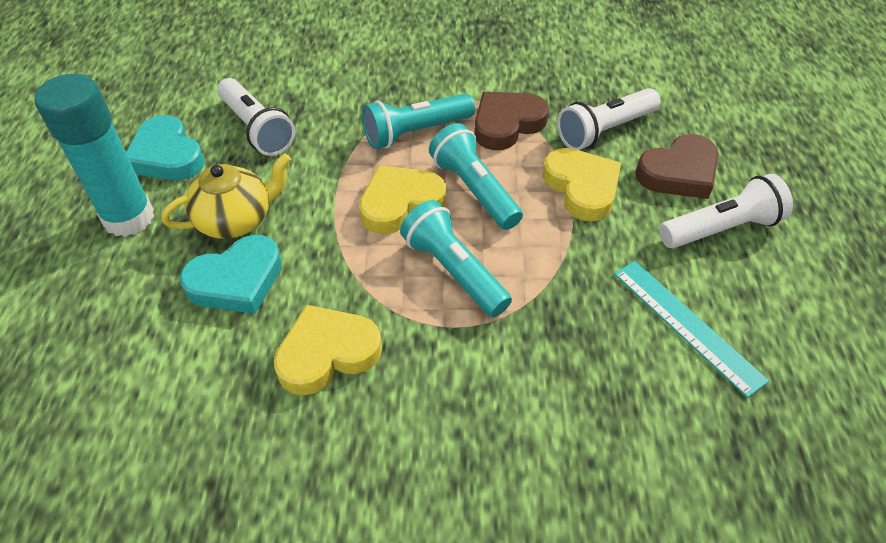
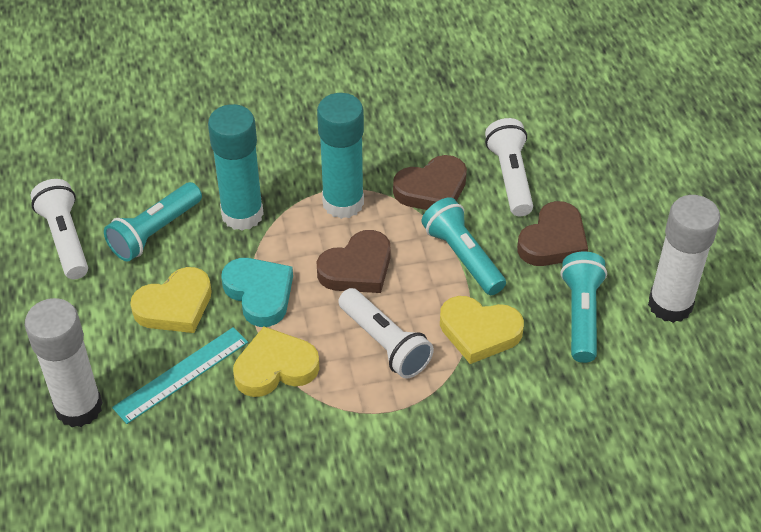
brown heart: [474,92,549,150] [635,134,719,199] = 2 -> [316,230,391,293] [393,155,467,210] [517,201,588,266] = 3
turquoise glue stick: [34,74,154,237] = 1 -> [208,104,264,231] [317,93,364,219] = 2
turquoise heart: [126,115,205,180] [180,235,282,314] = 2 -> [221,258,293,327] = 1
white glue stick: none = 0 -> [25,298,103,427] [648,195,720,323] = 2
yellow teapot: [162,153,291,239] = 1 -> none = 0

